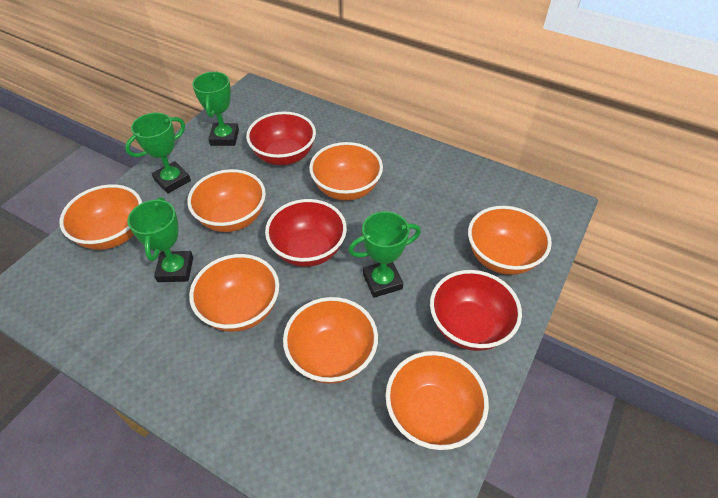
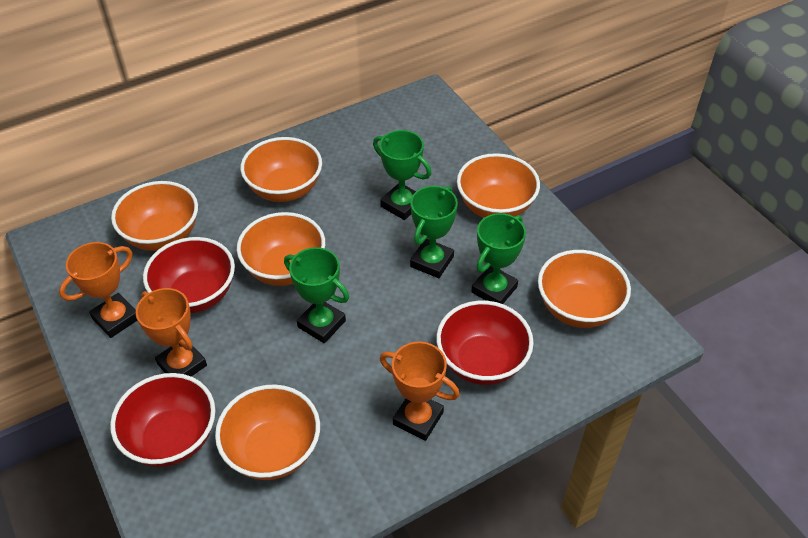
orange bowl: [59,184,142,250] [187,169,266,232] [189,254,279,332] [283,297,378,384] [309,142,383,201] [385,351,489,450] [468,206,552,275] = 7 -> [111,181,198,251] [215,384,320,480] [237,212,325,286] [240,137,322,202] [457,153,540,218] [538,250,631,328] = 6
orange trophy: none = 0 -> [59,242,137,338] [136,288,207,376] [380,342,460,441] = 3

